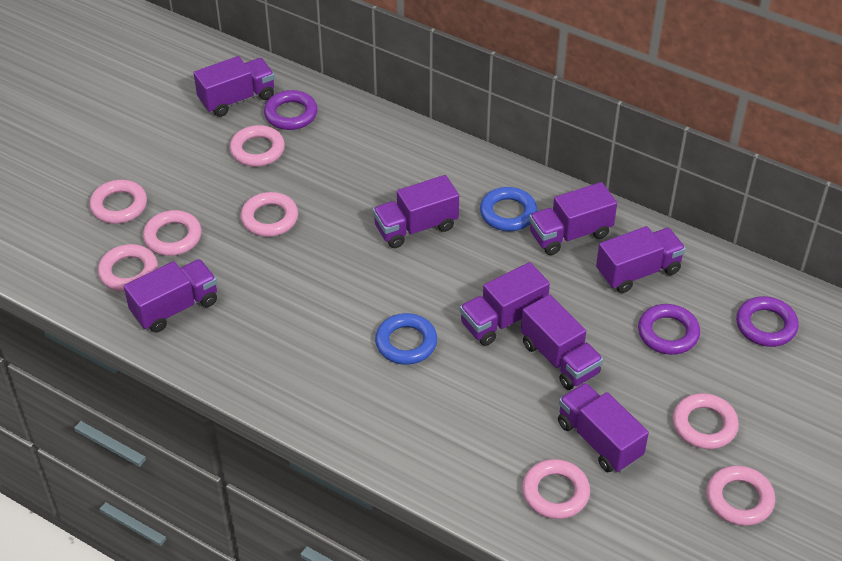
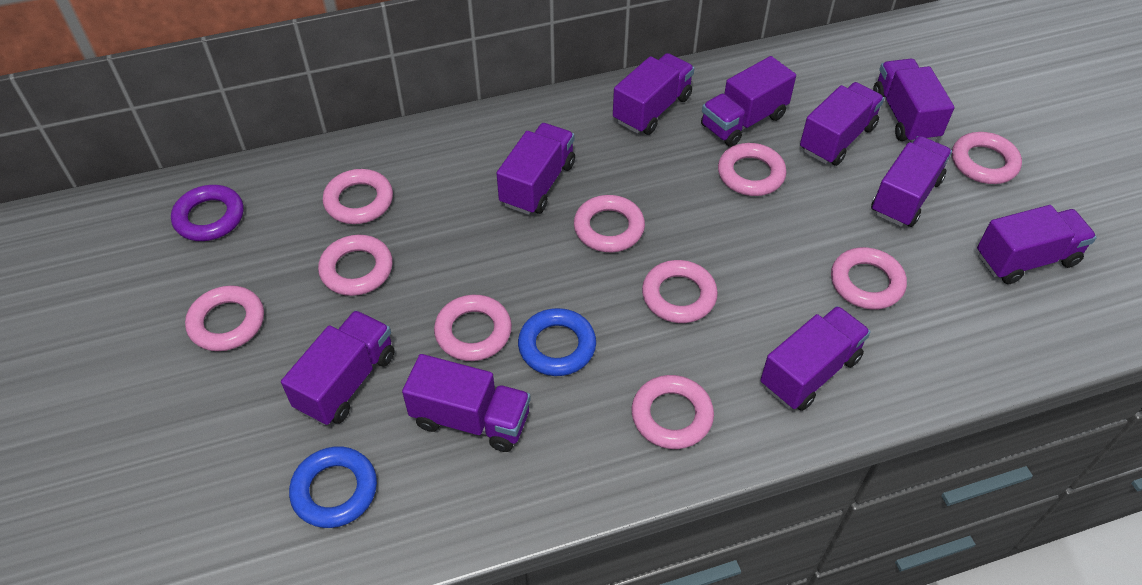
pink ring: [89,180,147,224] [98,244,158,292] [143,210,202,256] [230,125,285,167] [240,192,298,237] [522,459,590,519] [673,393,739,449] [707,465,775,526] = 8 -> [185,286,264,351] [318,235,393,296] [323,169,393,224] [434,295,512,361] [574,195,645,252] [632,375,714,449] [642,260,718,323] [718,143,787,196] [831,247,907,310] [952,132,1022,184] = 10
purple ring: [264,90,318,130] [638,304,700,355] [736,296,799,347] = 3 -> [171,185,244,241] = 1
purple truck: [124,259,217,333] [194,56,275,117] [373,175,459,248] [460,262,550,346] [521,294,603,390] [529,182,617,255] [558,383,649,472] [596,226,686,293] = 8 -> [281,310,394,425] [402,354,531,452] [496,123,575,215] [613,53,695,135] [701,56,796,147] [760,306,871,411] [800,82,884,166] [871,136,952,227] [873,59,954,143] [977,205,1097,284] = 10

